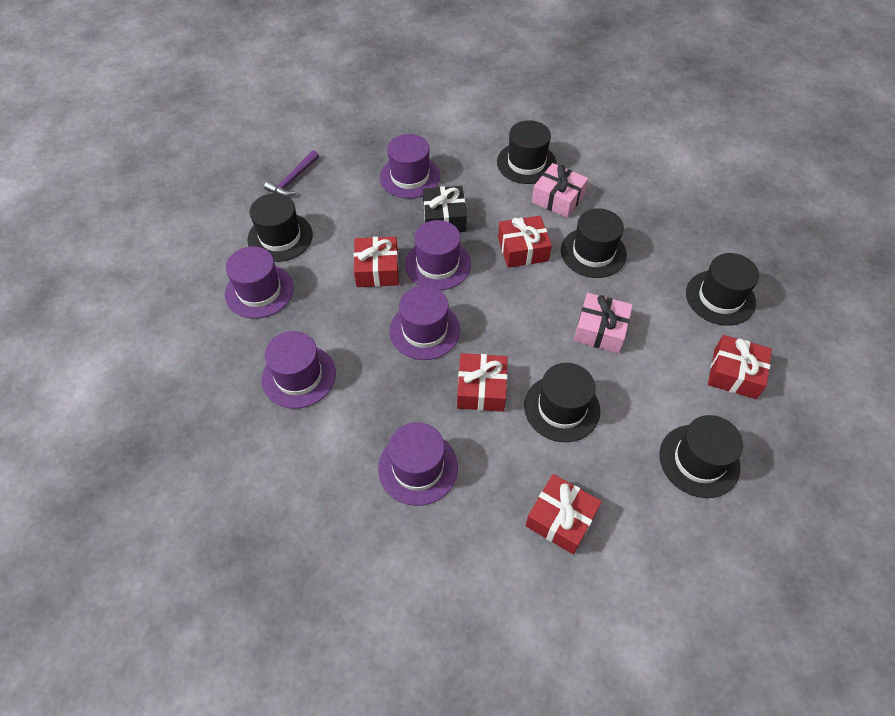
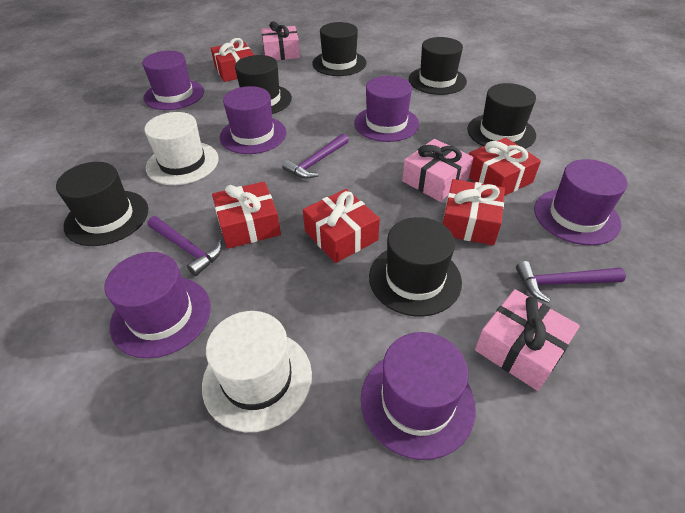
black gift: [423,186,467,232] = 1 -> none = 0
pink gift: [532,163,588,218] [574,293,633,353] = 2 -> [261,21,300,60] [402,139,473,202] [475,289,580,391] = 3
purple hammer: [264,150,319,196] = 1 -> [148,216,222,276] [282,133,349,179] [516,261,626,303] = 3
white hat: none = 0 -> [144,112,219,185] [202,311,312,432] = 2

